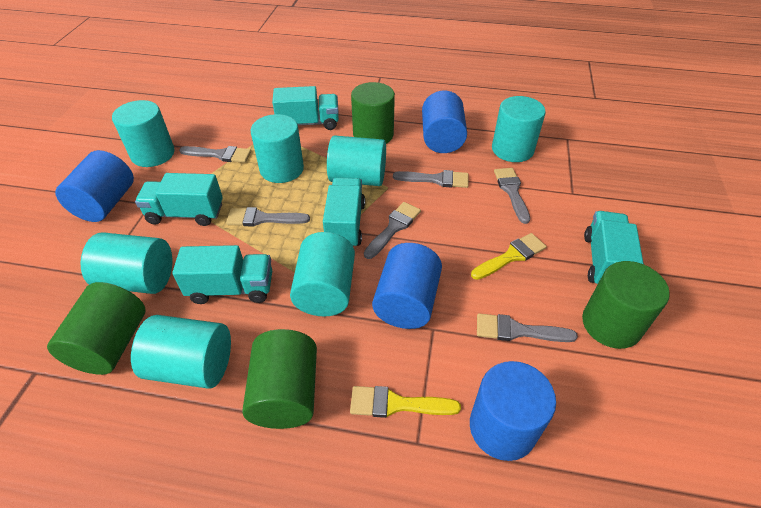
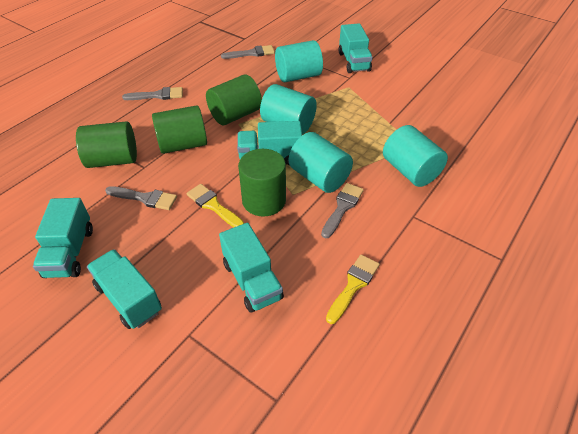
blue cylinder: [55,150,134,222] [372,243,442,329] [422,91,467,153] [470,361,556,461] = 4 -> none = 0
grey brush: [179,146,251,163] [226,207,310,226] [364,202,421,259] [393,170,469,188] [477,313,578,342] [494,168,530,224] = 6 -> [105,186,177,210] [122,87,183,100] [221,45,275,59] [321,183,364,239] = 4
turquoise cylinder: [81,232,172,294] [112,100,175,167] [131,315,231,389] [251,114,304,183] [290,232,355,316] [327,135,386,186] [492,96,546,162] = 7 -> [260,84,317,134] [275,40,323,82] [289,132,353,193] [383,125,448,187] = 4

